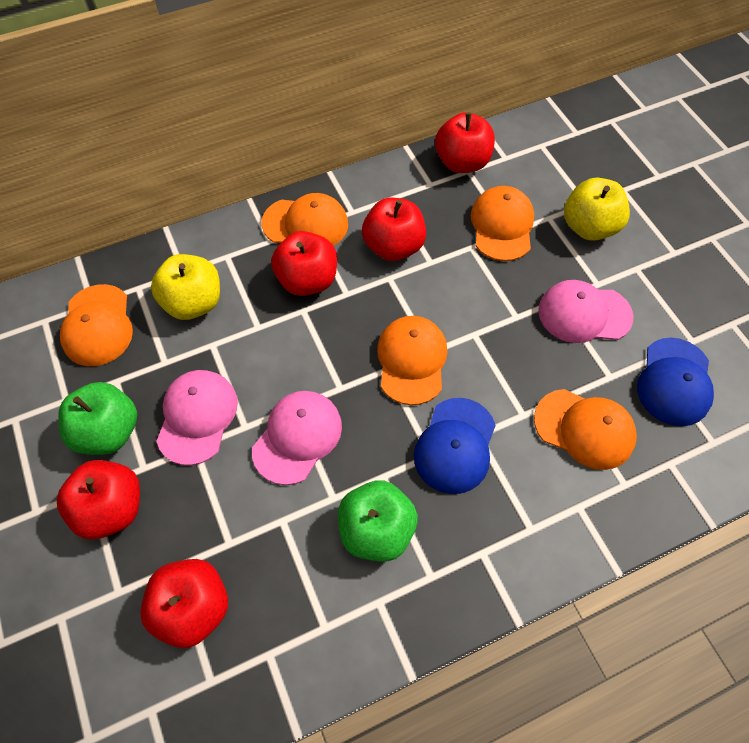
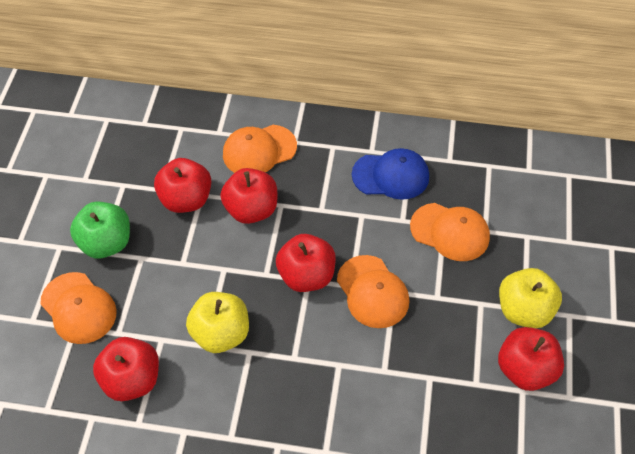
blue cap: [414,398,496,494] [637,337,714,426] = 2 -> [352,148,429,200] = 1
green apple: [58,382,137,455] [338,480,418,562] = 2 -> [70,201,130,258] = 1
orange cap: [60,284,133,366] [262,193,348,246] [377,316,447,405] [471,186,534,261] [534,389,637,470] = 5 -> [40,272,117,344] [223,125,297,173] [337,255,409,328] [410,203,490,261] = 4
pink cap: [156,370,238,465] [252,391,342,485] [538,280,633,343] = 3 -> none = 0

